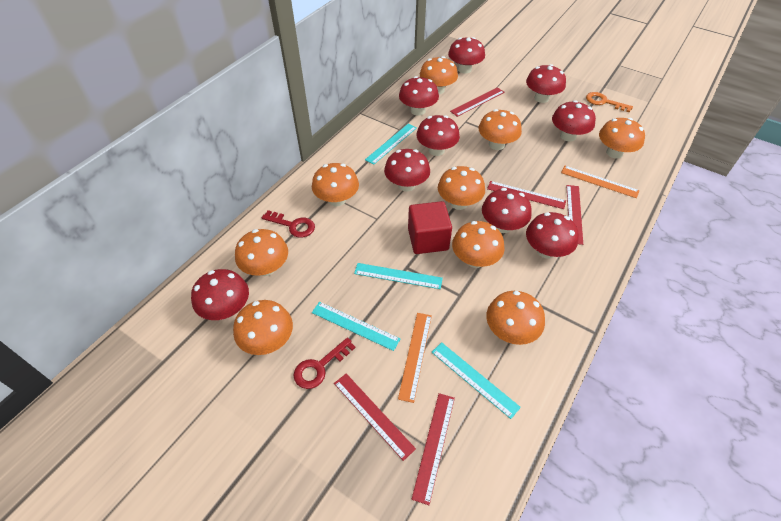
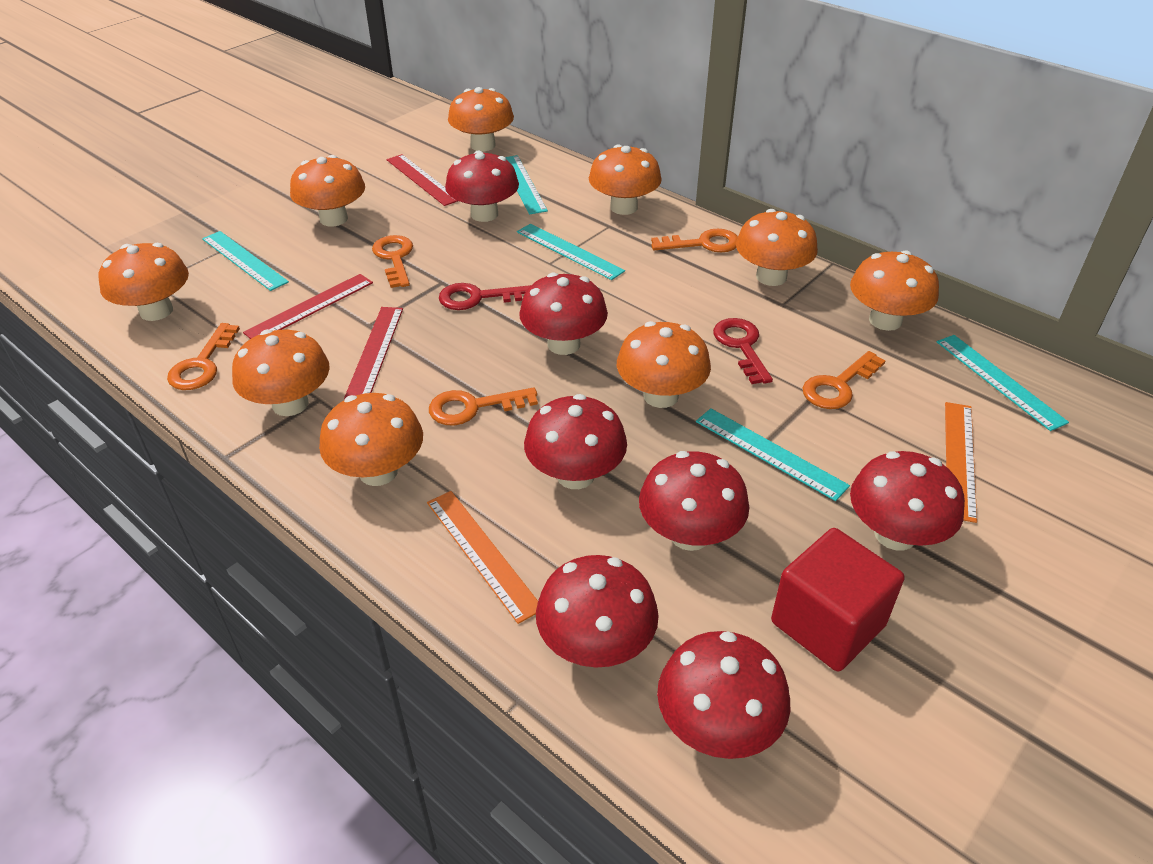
orange key: [586,92,633,112] = 1 -> [167,323,240,390] [372,235,413,288] [429,387,538,426] [651,229,738,253] [803,351,885,409] = 5
red mushroom: [191,269,249,320] [384,149,430,191] [399,76,439,116] [416,115,460,156] [448,37,485,74] [482,188,532,233] [526,64,566,103] [526,212,579,259] [552,100,596,141] = 9 -> [445,151,519,222] [519,272,608,355] [524,394,627,489] [536,555,659,667] [639,451,749,551] [657,631,790,759] [850,451,965,551] = 7
red ruler: [334,373,416,461] [411,393,455,505] [450,87,505,117] [487,181,566,209] [566,185,583,245] = 5 -> [243,274,373,339] [344,307,403,400] [387,154,458,206] = 3
turquoise ruler: [312,302,400,351] [354,263,443,289] [365,124,417,165] [432,342,521,419] = 4 -> [202,231,289,291] [505,155,548,214] [517,224,625,280] [696,408,850,501] [937,335,1069,431] = 5

